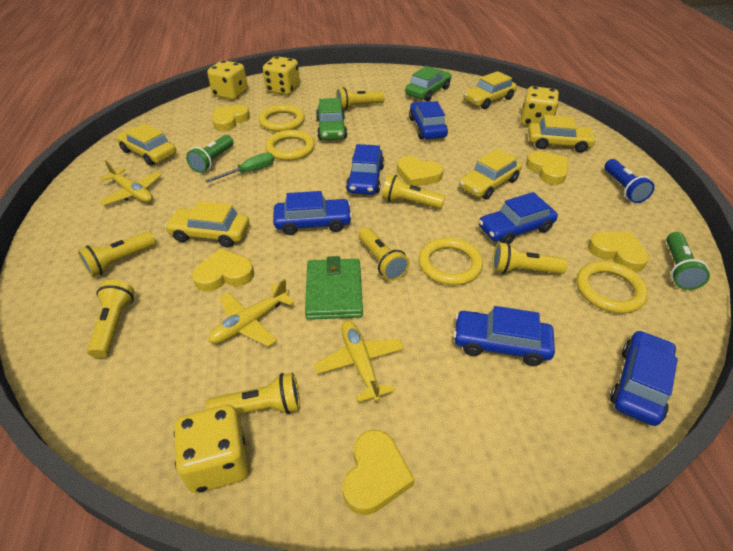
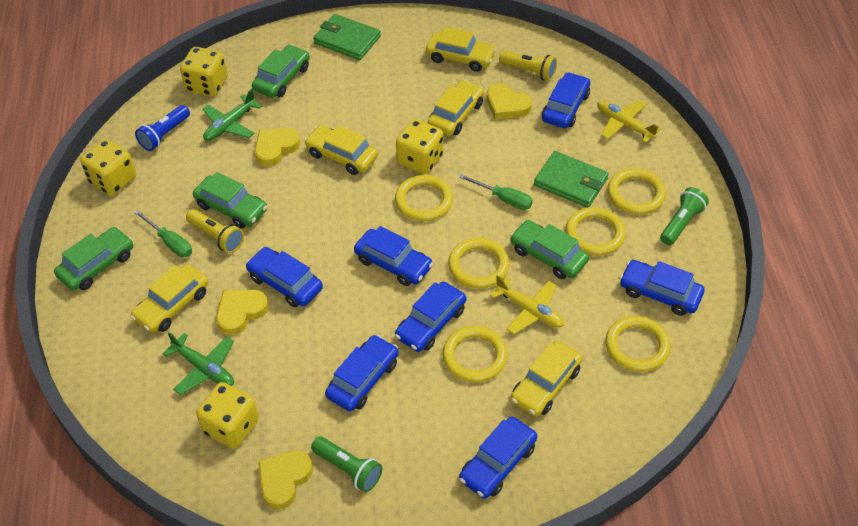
blue car: [273,191,352,235] [346,144,384,195] [409,101,448,139] [453,306,555,366] [479,192,558,244] [610,330,678,426] = 6 -> [246,247,323,307] [325,335,399,412] [354,226,433,286] [395,282,466,352] [459,417,537,499] [542,72,590,128] [620,260,705,316] = 7
green car: [316,98,347,140] [405,66,451,101] = 2 -> [54,227,133,291] [193,172,267,228] [252,45,310,98] [510,220,589,279] = 4
green plane: none = 0 -> [163,332,234,395] [202,89,262,141] = 2
green screwdriver: [205,152,274,183] = 1 -> [134,210,192,258] [459,174,533,210] = 2
green wallet: [305,256,363,320] = 1 -> [313,14,381,60] [534,151,609,208] = 2
yellow flashlight: [78,231,156,277] [87,280,134,358] [206,373,300,414] [336,87,385,110] [358,227,410,281] [382,174,445,209] [492,242,568,274] = 7 -> [186,209,244,253] [499,51,557,81] = 2
yellow heart: [192,248,254,292] [212,105,250,131] [342,430,415,515] [397,156,443,186] [526,151,568,185] [588,232,649,272] = 6 -> [216,289,269,335] [255,128,300,167] [258,450,313,509] [487,84,532,120] = 4
yellow plane: [99,160,162,205] [208,279,295,347] [314,320,404,402] = 3 -> [490,275,564,334] [597,100,661,143] = 2
yellow ring: [259,104,305,132] [265,130,315,161] [419,237,483,285] [576,261,648,313] = 4 -> [395,175,453,221] [442,326,507,382] [448,238,509,289] [565,207,625,256] [605,316,670,372] [607,168,666,215] = 6

